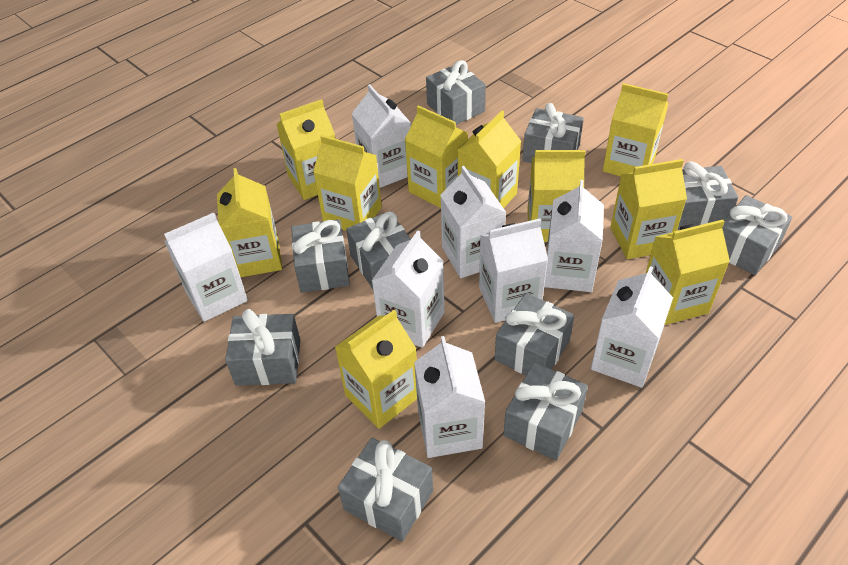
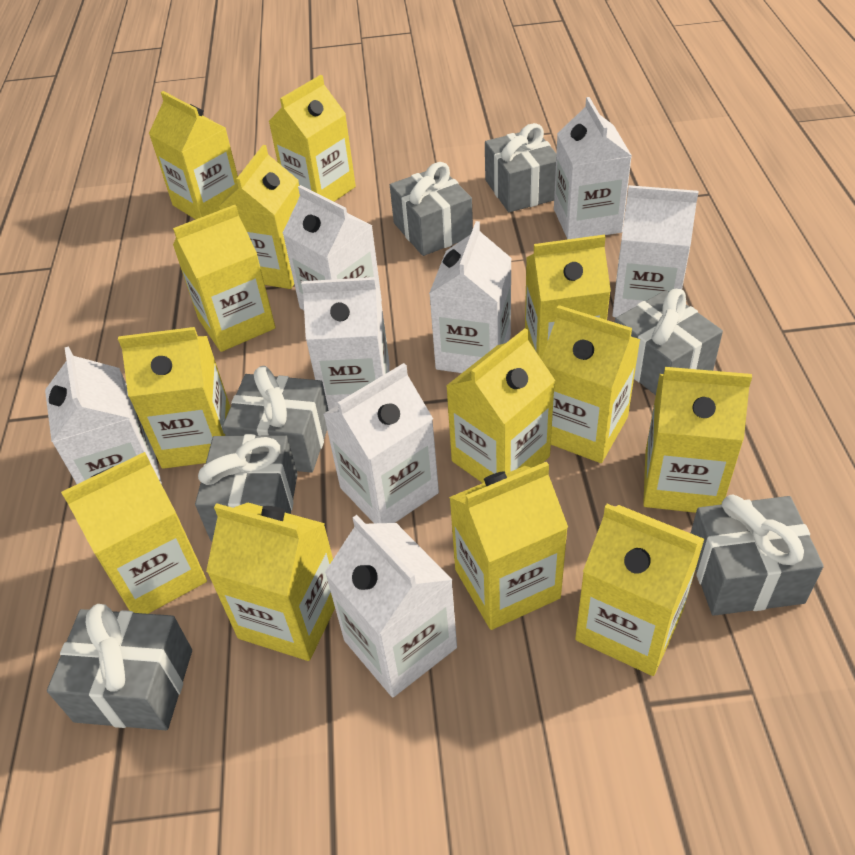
grey gift: [225,309,301,386] [291,219,350,293] [338,438,433,542] [346,211,411,289] [426,60,486,125] [495,293,574,375] [503,362,588,461] [522,103,584,163] [677,162,738,230] [722,195,792,275] = 10 -> [47,604,192,730] [195,434,298,541] [222,366,329,473] [390,162,473,256] [485,123,556,212] [615,289,723,395] [691,495,824,616] = 7
yellow carton: [217,168,282,277] [276,99,335,200] [313,135,382,231] [335,310,417,429] [405,105,468,208] [457,111,521,208] [527,150,585,242] [603,83,668,176] [610,159,687,259] [646,220,730,325] = 10 -> [61,452,207,614] [118,327,230,469] [149,91,238,220] [173,205,276,352] [206,503,335,661] [219,145,300,289] [268,75,356,202] [446,328,555,483] [449,462,568,630] [525,235,611,359] [541,305,641,463] [575,504,704,676] [643,367,752,513] = 13

